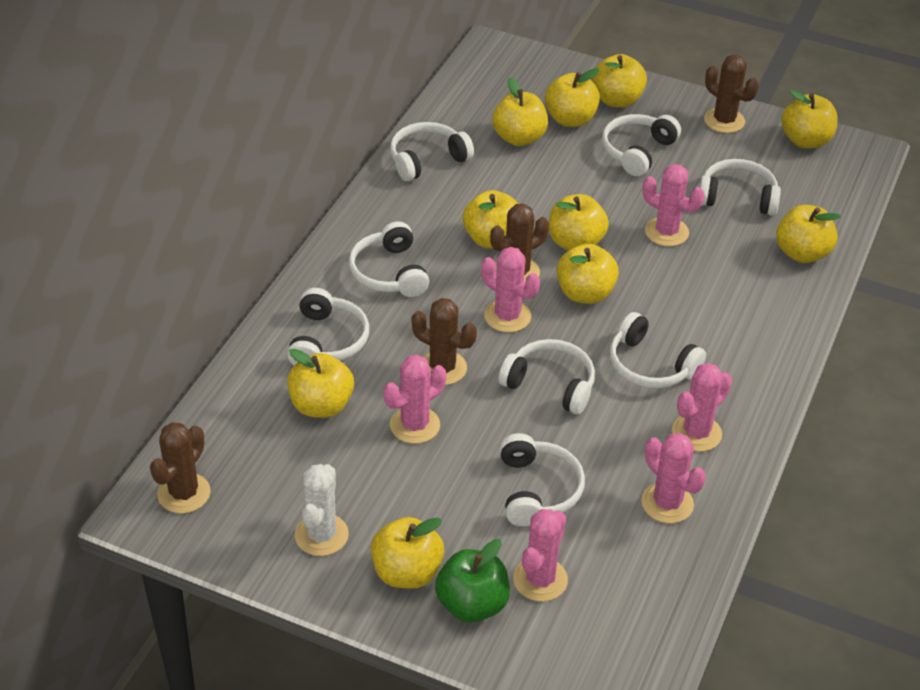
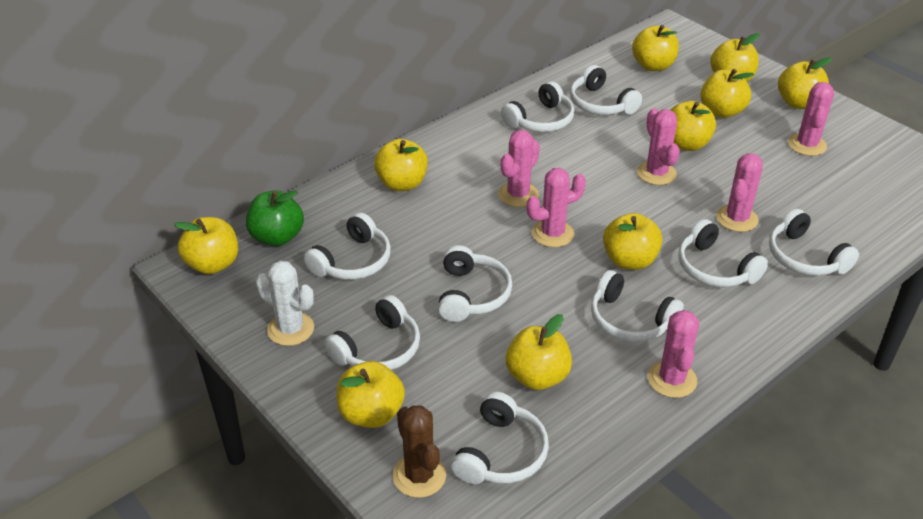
brown cactus: [150,422,211,514] [412,298,477,385] [490,203,549,283] [704,55,759,133] = 4 -> [393,405,446,498] = 1
white headphones: [287,288,369,366] [349,221,429,297] [390,122,474,181] [498,339,595,414] [500,433,585,526] [602,114,681,176] [610,312,706,388] [700,159,781,216] = 8 -> [304,212,391,280] [324,295,420,370] [438,245,512,322] [451,392,549,484] [501,81,575,132] [570,65,642,115] [591,270,684,342] [678,219,768,287] [769,209,859,276] = 9

